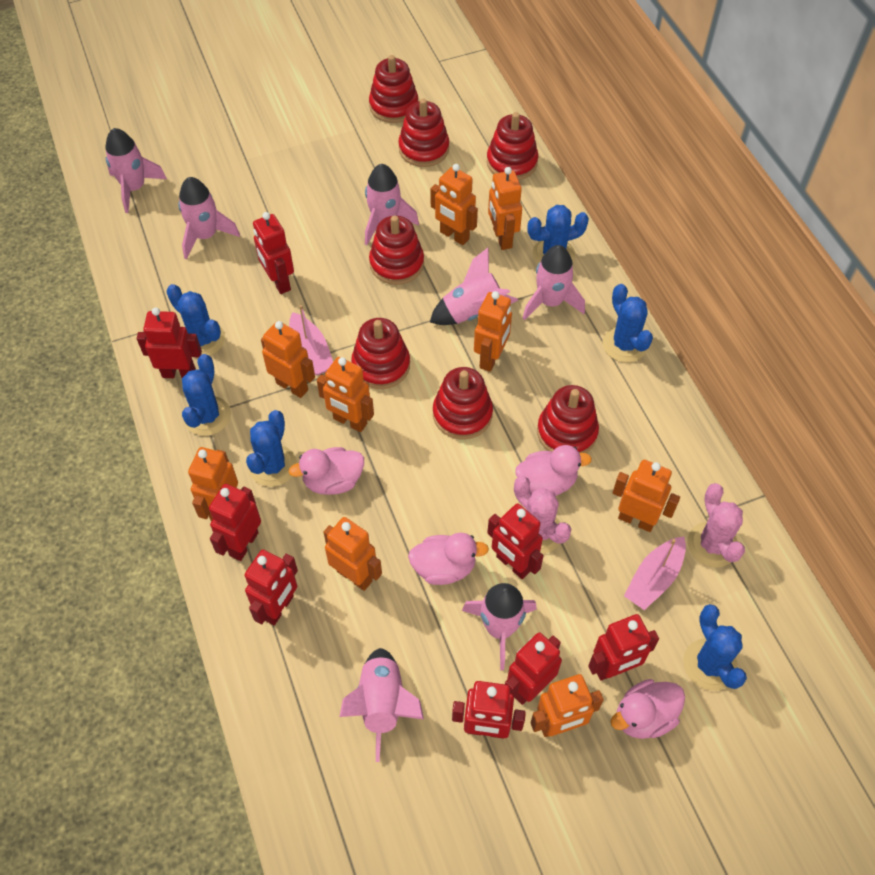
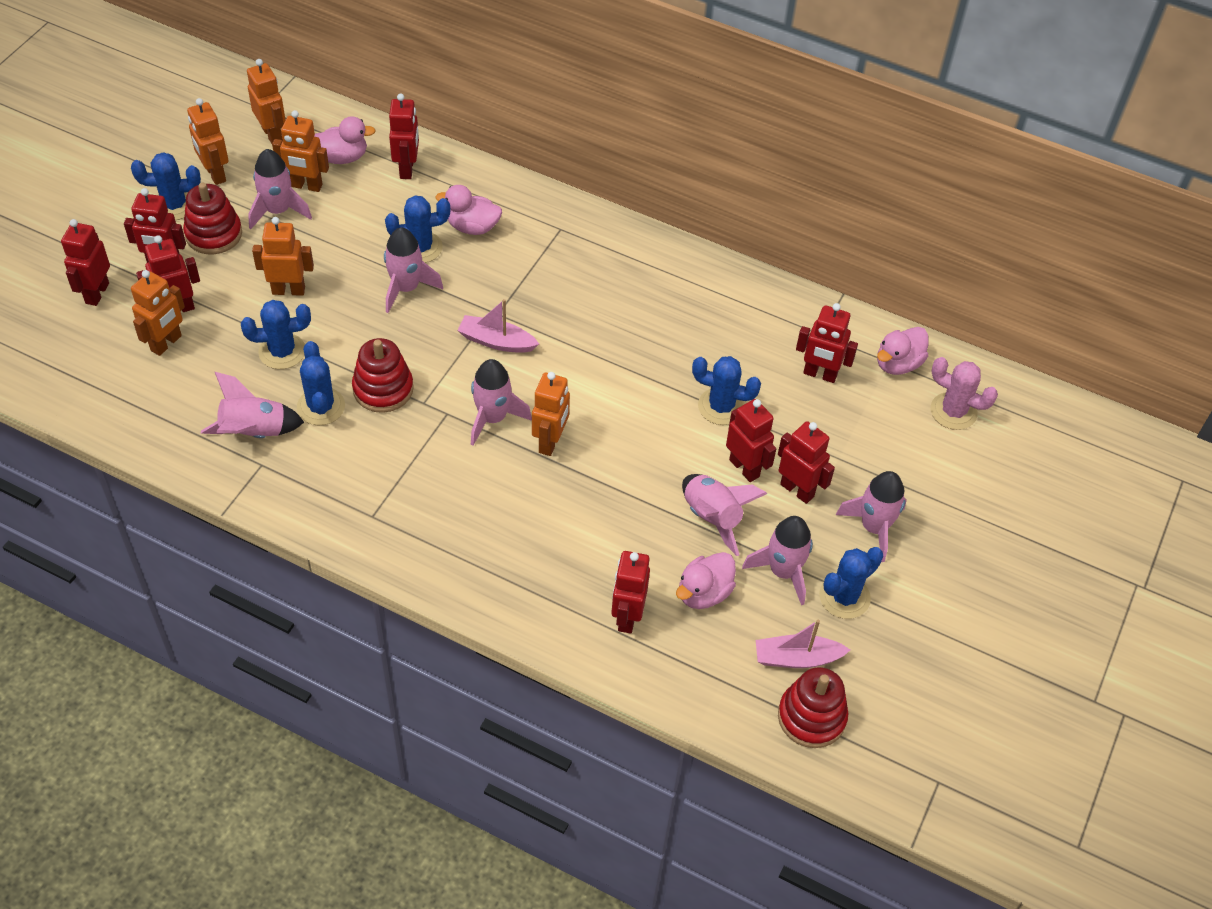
orange robot: [188,447,238,521] [261,321,315,398] [317,357,374,432] [323,517,382,591] [431,164,478,245] [474,291,512,372] [488,167,522,250] [531,674,604,737] [613,460,680,532] = 9 -> [131,270,185,356] [187,98,229,185] [247,59,286,144] [252,217,314,296] [272,110,329,192] [532,372,570,456] = 6
pink cactus: [514,476,571,554] [688,483,745,568] = 2 -> [931,357,998,430] = 1
red stacking toy: [351,318,410,389] [369,55,418,123] [369,215,424,285] [398,99,449,167] [433,367,493,439] [487,112,538,180] [537,385,599,453] = 7 -> [183,183,242,255] [352,338,414,413] [778,667,848,748] = 3

